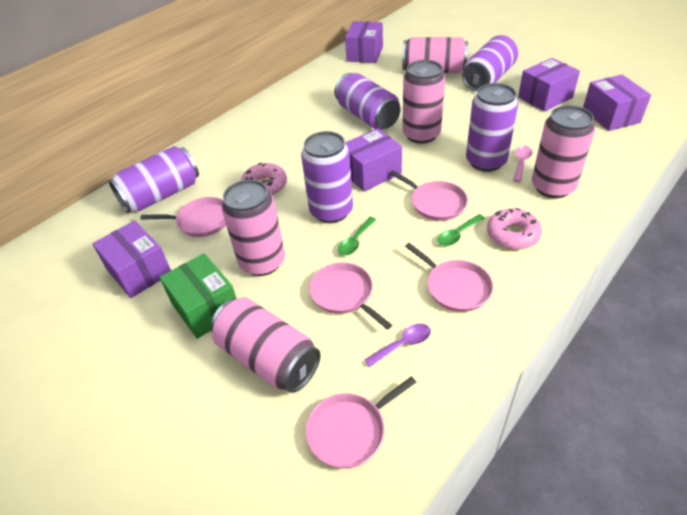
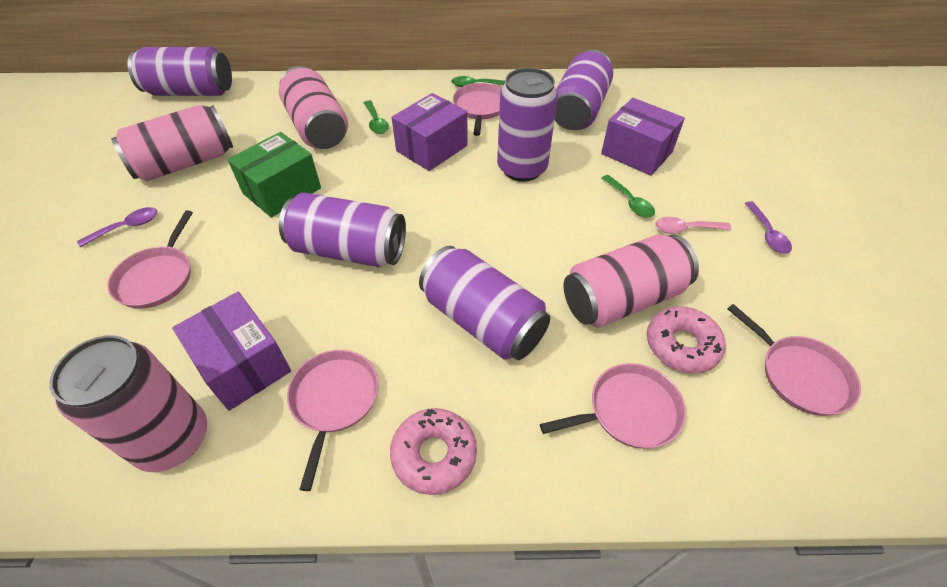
green spoon: [338,217,376,255] [437,214,485,246] = 2 -> [364,100,389,134] [451,76,506,87] [602,175,655,218] = 3
pink can: [210,297,321,393] [221,180,285,276] [402,37,468,73] [402,60,445,144] [532,105,595,198] = 5 -> [49,335,207,472] [111,105,233,181] [279,66,348,149] [564,234,699,327] = 4
purple box: [92,220,171,298] [345,21,383,63] [345,128,402,191] [518,58,580,112] [583,75,651,131] = 5 -> [172,292,291,411] [392,93,468,171] [601,98,685,176] = 3
purple spoon: [364,323,431,367] = 1 -> [77,207,157,247] [745,201,792,254] = 2

